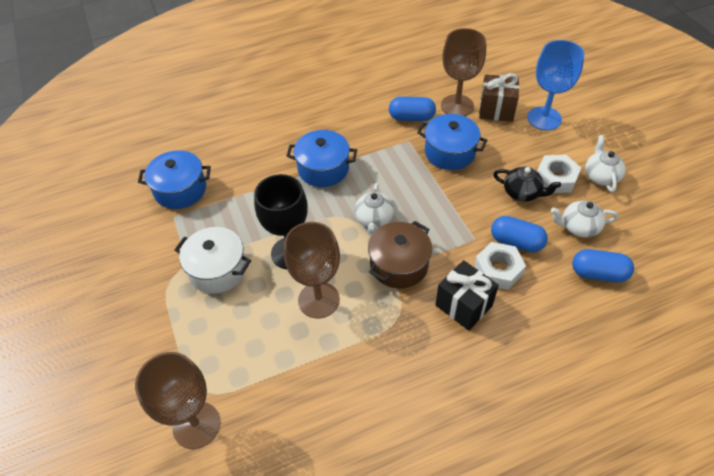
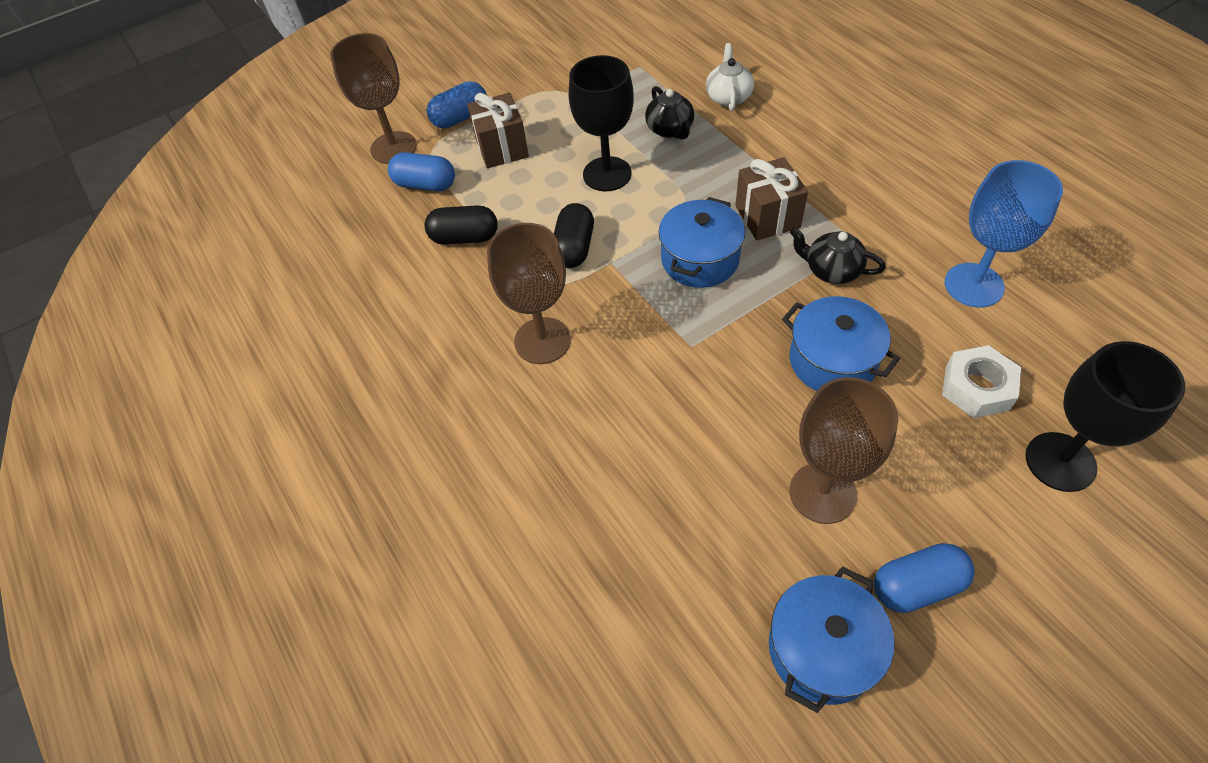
black capsule: none = 0 -> [424,205,498,245] [554,203,594,268] = 2
black gift: [436,260,499,331] = 1 -> none = 0
black goblet: [254,174,308,269] = 1 -> [569,55,634,191] [1025,341,1185,492] = 2
black teapot: [493,167,561,202] = 1 -> [645,86,694,140] [790,227,886,284] = 2
brown gift: [479,73,519,122] = 1 -> [467,93,529,168] [735,157,808,241] = 2
brown pot: [368,221,432,289] = 1 -> none = 0
white nut: [474,242,526,290] [537,155,581,193] = 2 -> [942,345,1021,418] = 1
white pot: [174,227,251,293] = 1 -> none = 0
white teapot: [355,183,394,234] [551,201,618,238] [585,135,626,192] = 3 -> [706,43,754,111] = 1

